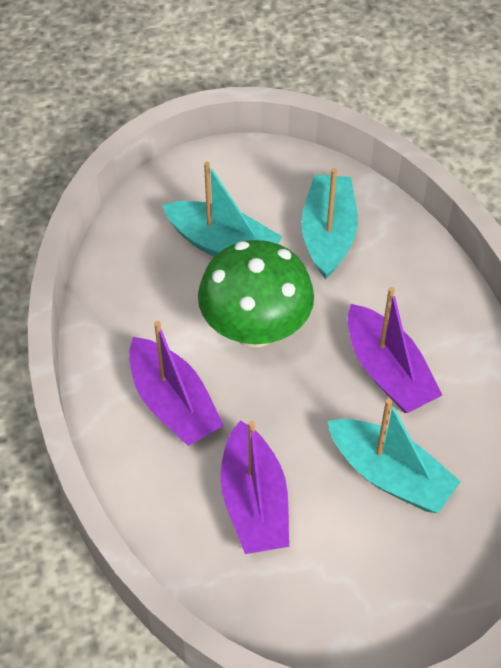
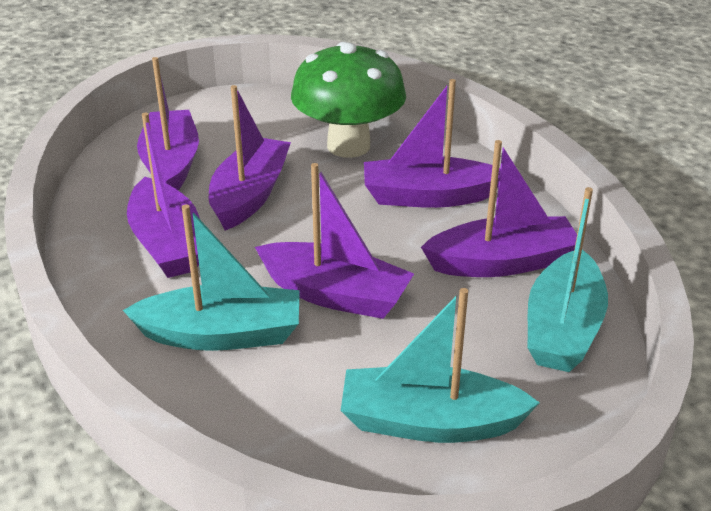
purple boat: [129,321,224,446] [220,420,289,554] [347,287,442,413] = 3 -> [127,113,200,278] [137,57,199,191] [209,85,291,230] [255,163,414,319] [364,79,500,208] [421,140,577,277] = 6

